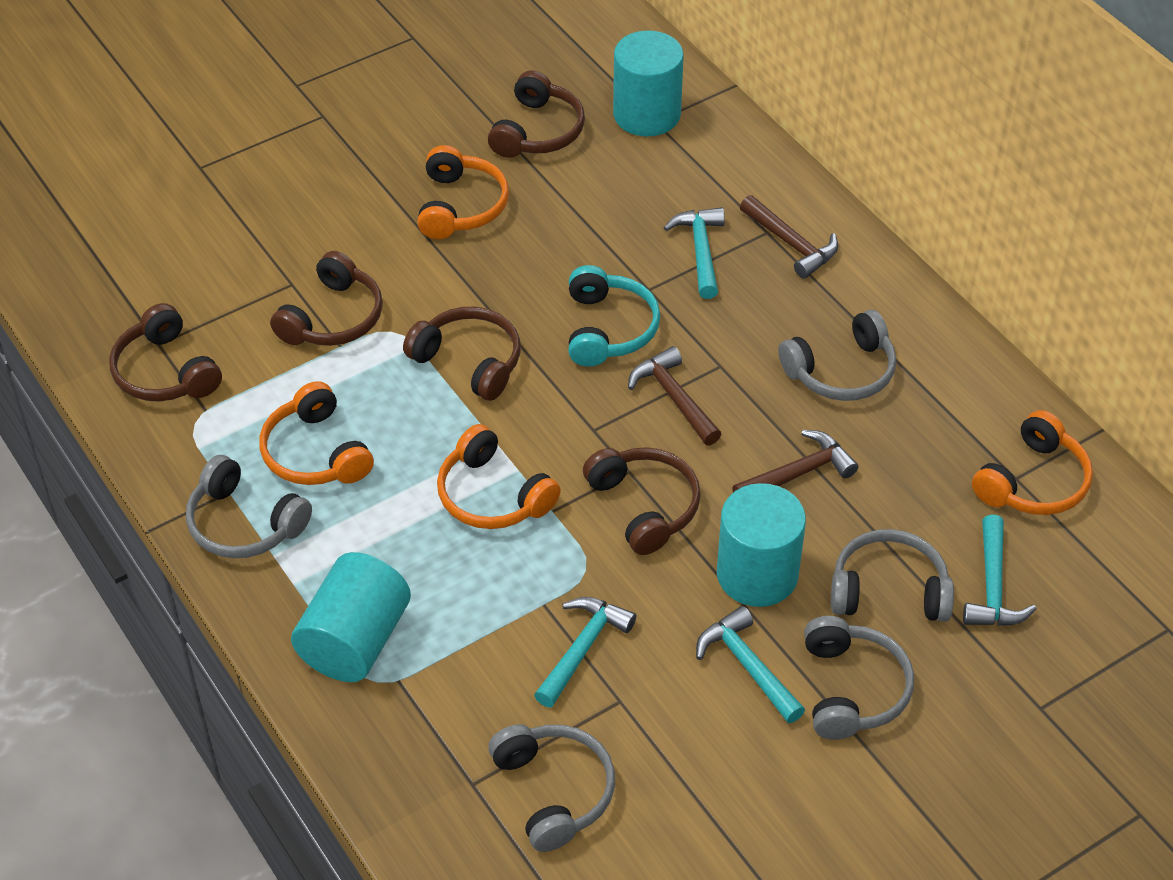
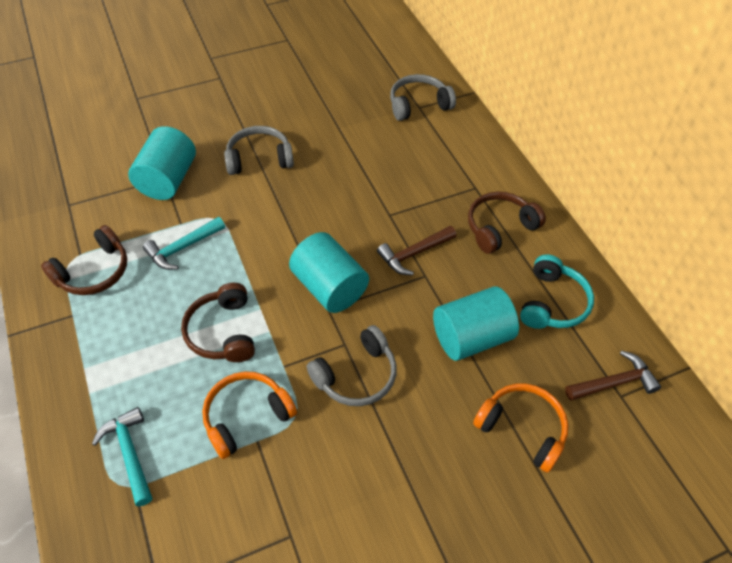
brown hammer: [628,346,721,446] [732,430,859,493] [740,195,838,278] = 3 -> [377,226,456,275] [565,350,661,401] = 2
brown headphones: [109,303,222,401] [270,251,383,346] [403,307,521,401] [488,70,585,158] [583,447,701,555] = 5 -> [41,225,127,295] [181,283,255,362] [468,192,546,254] = 3
grey headphones: [186,455,312,558] [488,724,615,852] [778,310,896,401] [804,616,914,740] [831,529,954,622] = 5 -> [224,126,294,175] [307,325,397,406] [390,74,456,121] = 3
orange headphones: [259,381,374,485] [417,145,509,239] [437,424,561,529] [972,410,1093,515] = 4 -> [202,371,297,459] [473,383,569,473] = 2
turquoise hammer: [534,597,636,707] [664,207,725,299] [696,606,805,723] [963,515,1036,626] = 4 -> [92,407,152,507] [143,217,225,270] = 2

